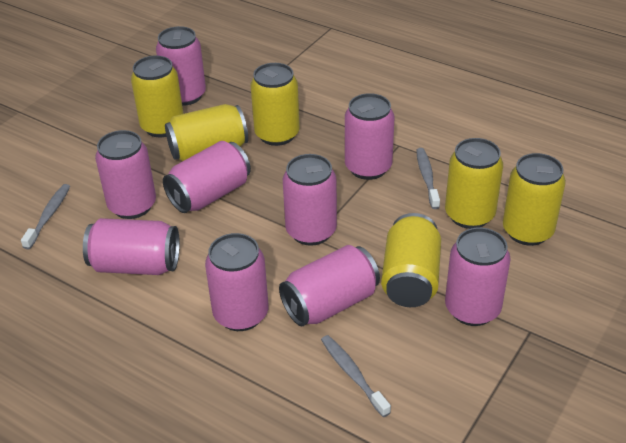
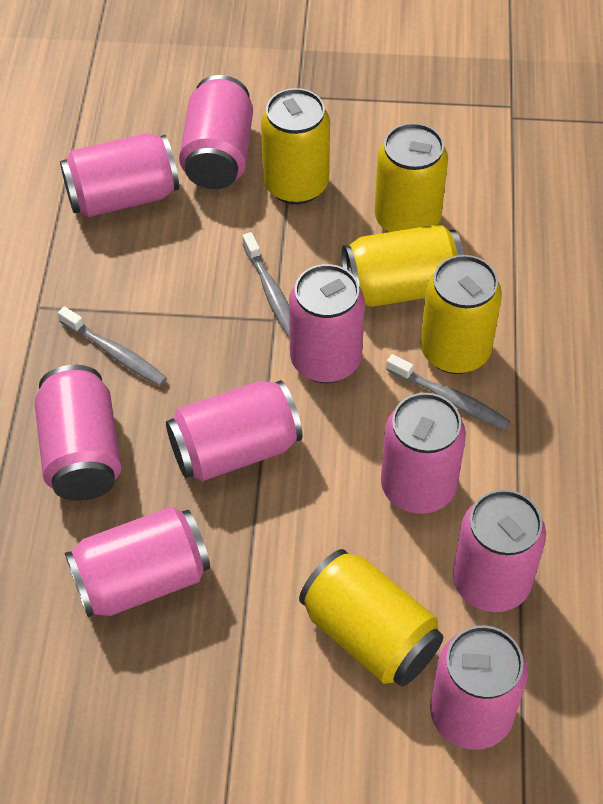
yellow can: [131,56,184,137] [165,104,248,161] [250,63,300,146] [381,213,441,307] [445,138,503,229] [503,153,566,246] = 6 -> [261,88,330,205] [299,549,443,687] [342,224,464,307] [374,123,448,232] [420,255,502,374] = 5

